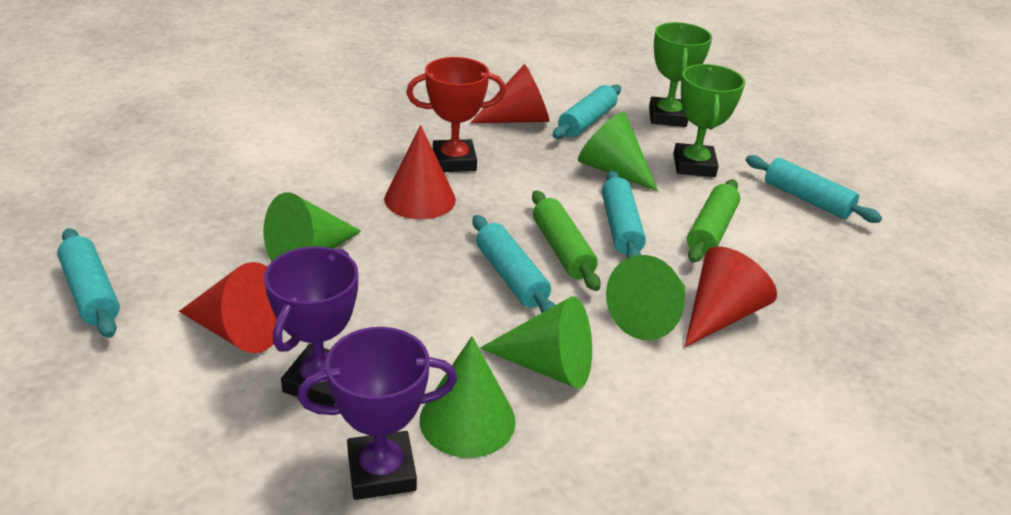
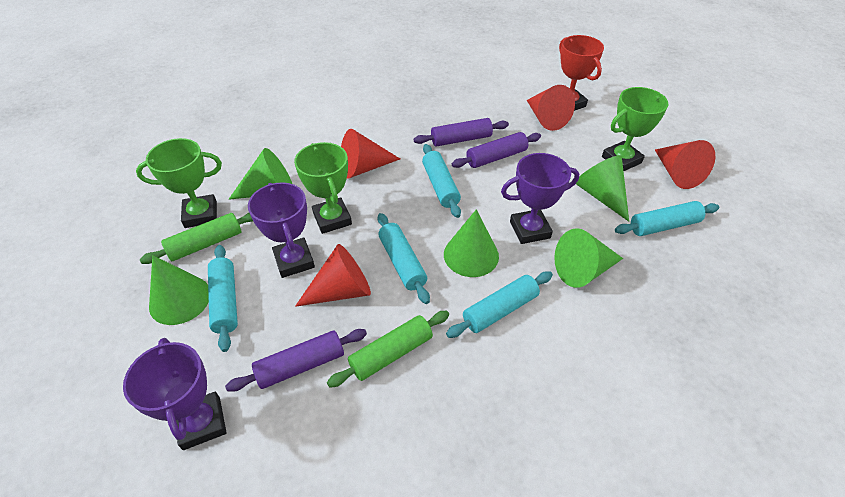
green trophy: [649,22,712,127] [673,64,745,177] = 2 -> [136,138,222,228] [294,142,352,234] [602,87,668,172] = 3
purple rolling pin: none = 0 -> [225,329,367,392] [414,118,509,146] [452,132,541,168] = 3
purple trophy: [264,246,358,406] [298,327,457,500] = 2 -> [123,338,226,450] [248,182,315,278] [501,153,580,244] = 3

